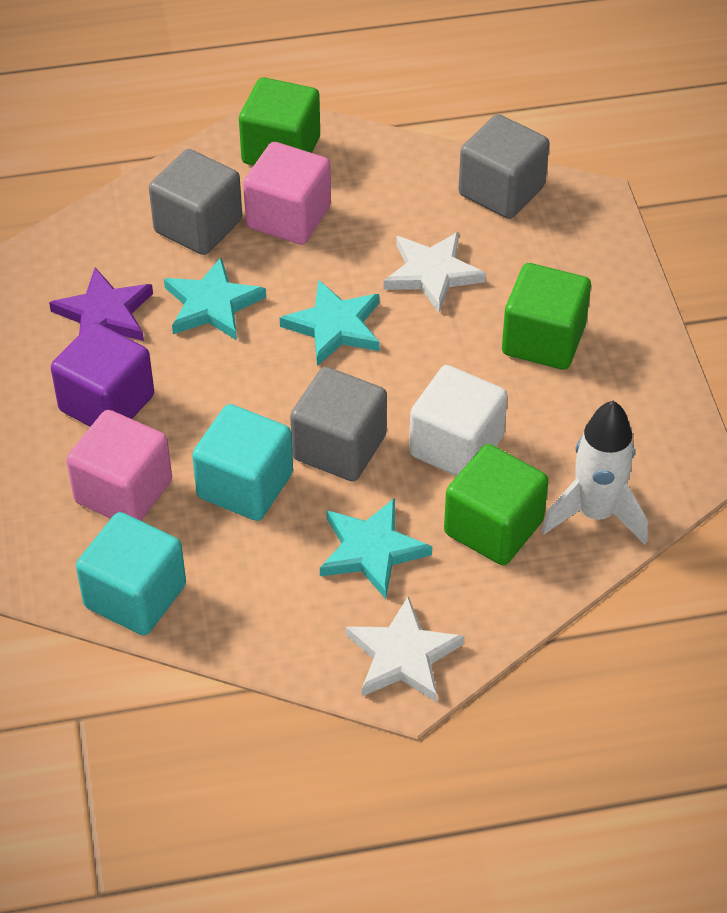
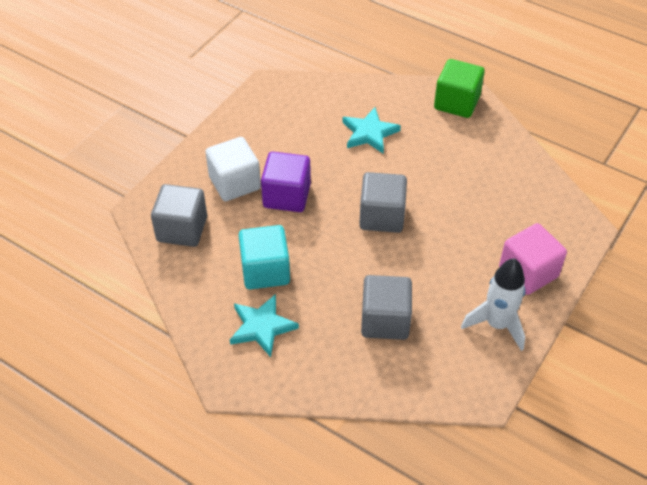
green cube: [239,77,320,166] [444,444,549,565] [502,263,591,370] = 3 -> [434,59,485,118] = 1
pink cube: [66,410,172,521] [243,142,331,245] = 2 -> [499,223,567,295] = 1
purple star: [49,267,153,341] = 1 -> none = 0
turquoise cube: [76,512,186,635] [192,404,293,521] = 2 -> [239,225,290,289] = 1
turquoise star: [164,257,266,340] [280,280,379,366] [320,498,432,599] = 3 -> [230,294,299,357] [342,107,401,153] = 2
white star: [346,596,464,702] [384,232,486,313] = 2 -> none = 0

